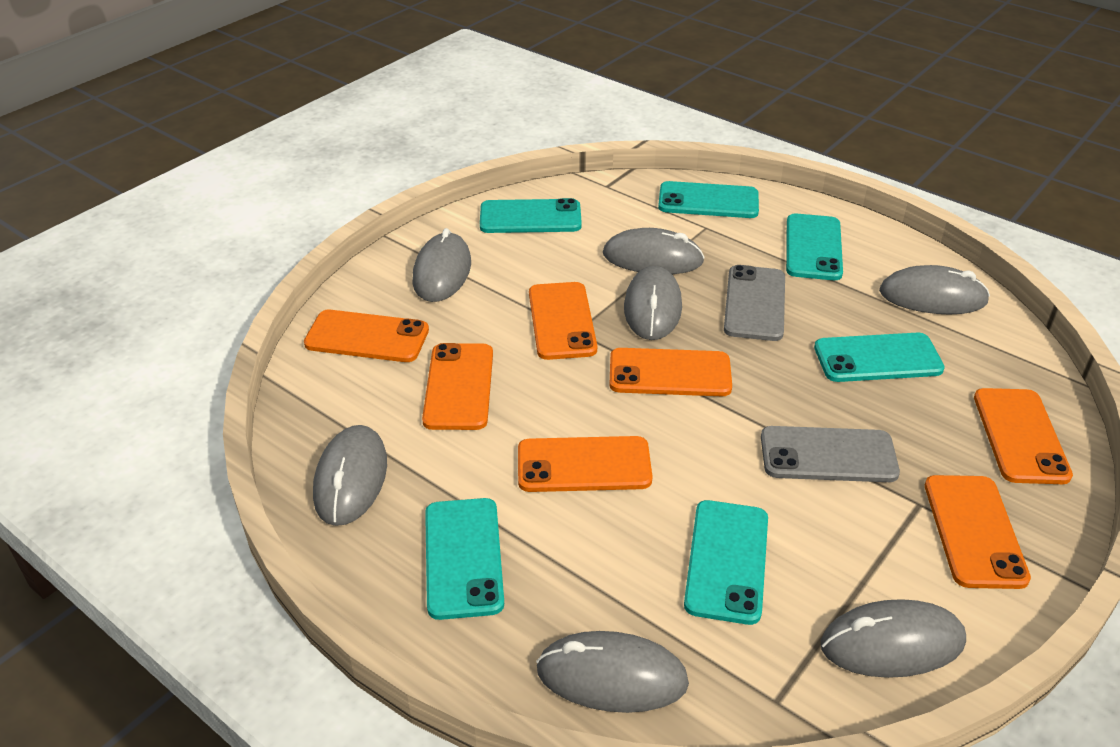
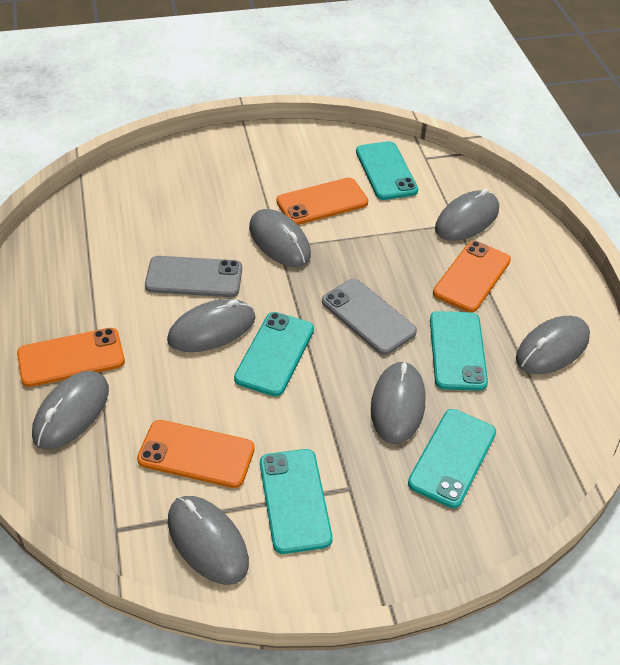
orange phone: [304,310,429,362] [422,343,493,430] [518,436,653,492] [529,282,597,360] [609,348,732,396] [925,475,1031,589] [974,388,1073,484] = 7 -> [17,328,125,387] [137,420,255,488] [277,177,368,225] [433,241,511,313] = 4
turquoise phone: [425,498,504,620] [480,198,582,233] [658,181,759,218] [684,500,768,625] [786,213,843,280] [814,333,945,382] = 6 -> [234,312,314,396] [260,449,333,554] [356,141,418,200] [408,409,496,508] [430,311,488,391] = 5

